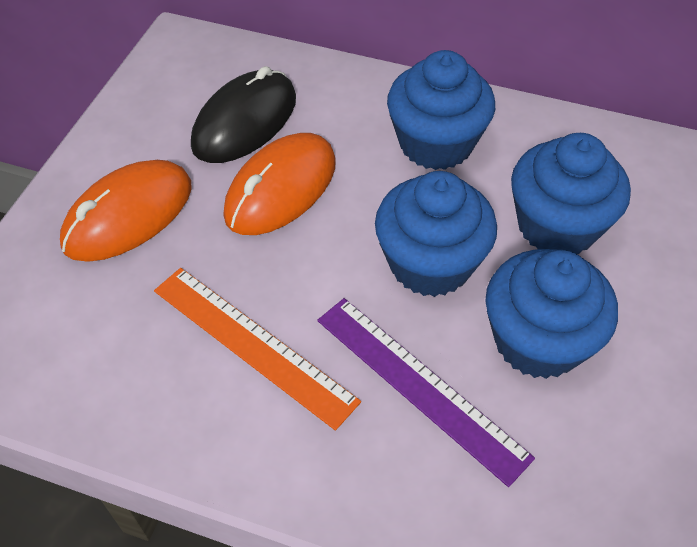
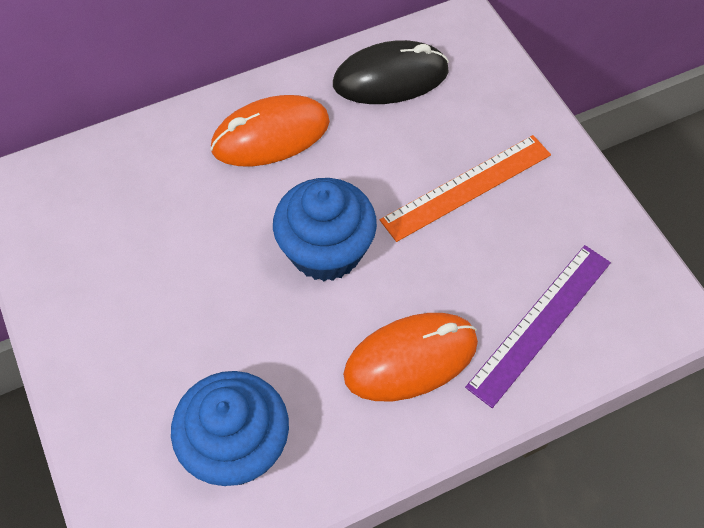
blue cupcake: [375,171,497,297] [387,50,495,170] [485,249,618,379] [511,133,631,254] = 4 -> [171,371,289,486] [273,178,377,281] = 2

